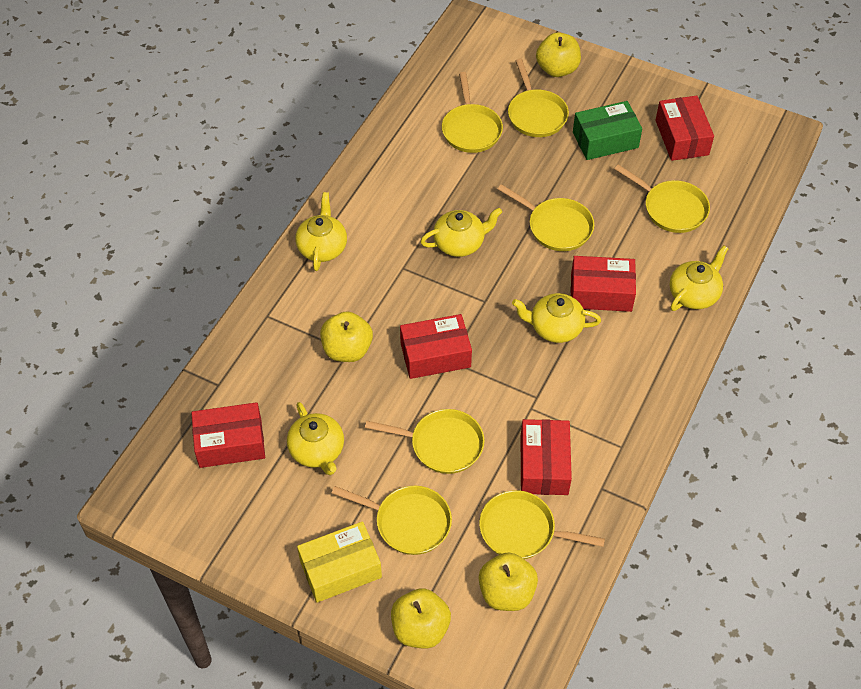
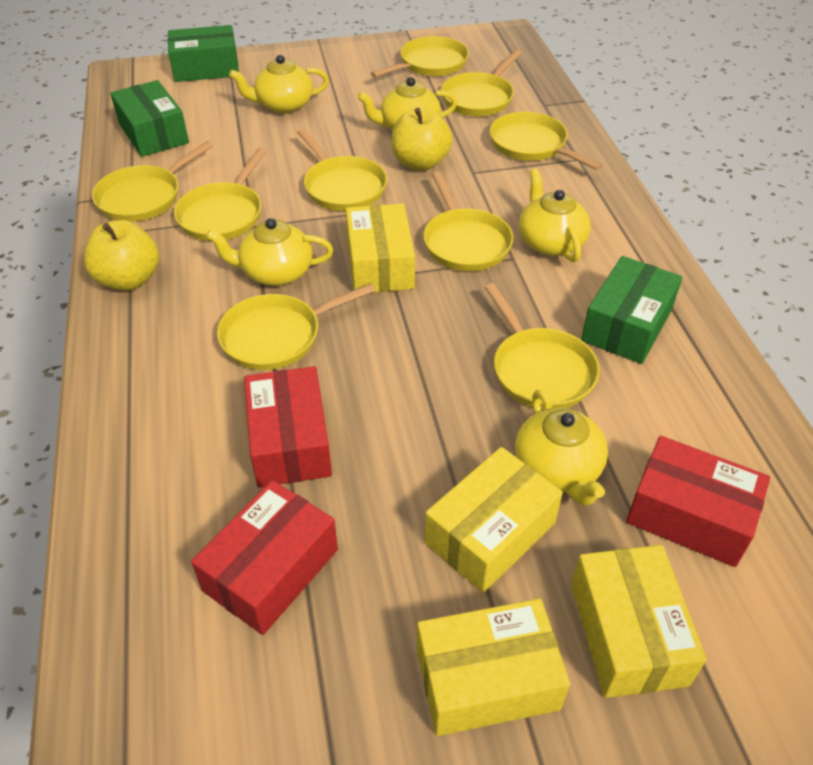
green box: [573,101,642,160] = 1 -> [110,80,189,157] [168,25,239,82] [581,256,682,364] = 3
red box: [191,402,265,468] [400,314,472,379] [521,419,572,495] [571,256,636,312] [656,96,714,161] = 5 -> [191,480,338,635] [244,366,332,487] [626,436,770,567] = 3
yellow apple: [320,311,373,362] [391,588,451,648] [478,552,538,611] [536,33,581,77] = 4 -> [84,220,159,291] [391,108,453,171] = 2
yellow box: [297,522,382,603] = 1 -> [346,203,415,293] [417,599,570,736] [425,447,563,593] [571,545,707,698] = 4
yellow pan: [332,486,452,555] [365,409,485,474] [442,72,503,153] [479,490,605,559] [498,184,594,251] [508,59,569,137] [615,164,710,233] = 7 -> [92,141,213,222] [174,148,266,241] [217,283,376,370] [297,128,387,211] [371,36,469,78] [423,171,513,271] [441,50,521,116] [484,283,600,410] [489,112,603,170] = 9

